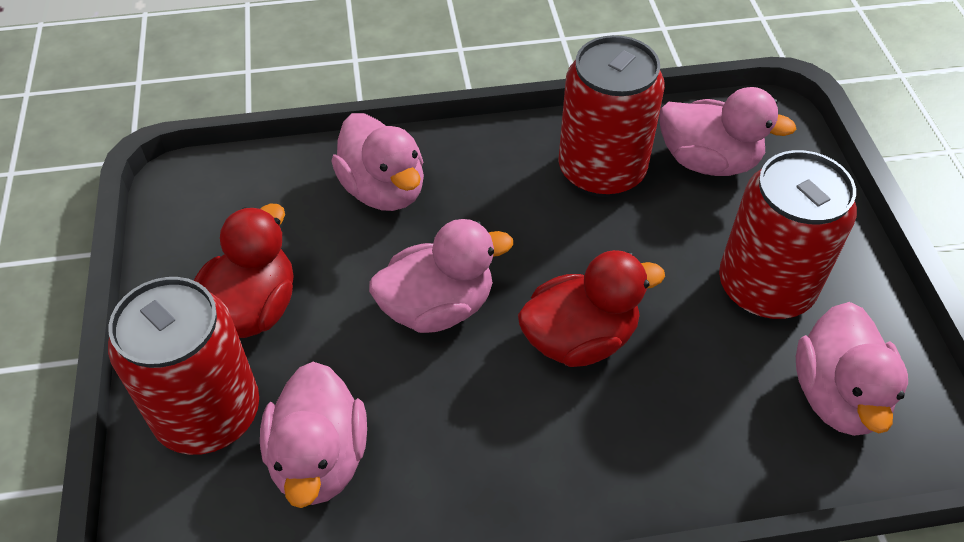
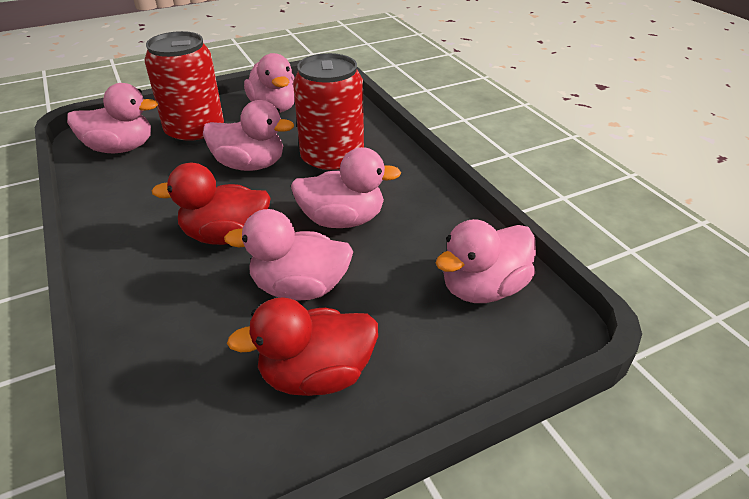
pink duck: [260,362,367,508] [331,113,424,211] [369,219,513,333] [659,87,796,176] [796,302,908,436] = 5 -> [67,83,158,153] [203,100,294,171] [224,209,353,301] [244,53,295,113] [291,147,401,228] [436,219,536,303] = 6
red can: [108,277,259,455] [558,35,665,197] [719,150,857,319] = 3 -> [145,31,224,145] [293,53,364,173] = 2

